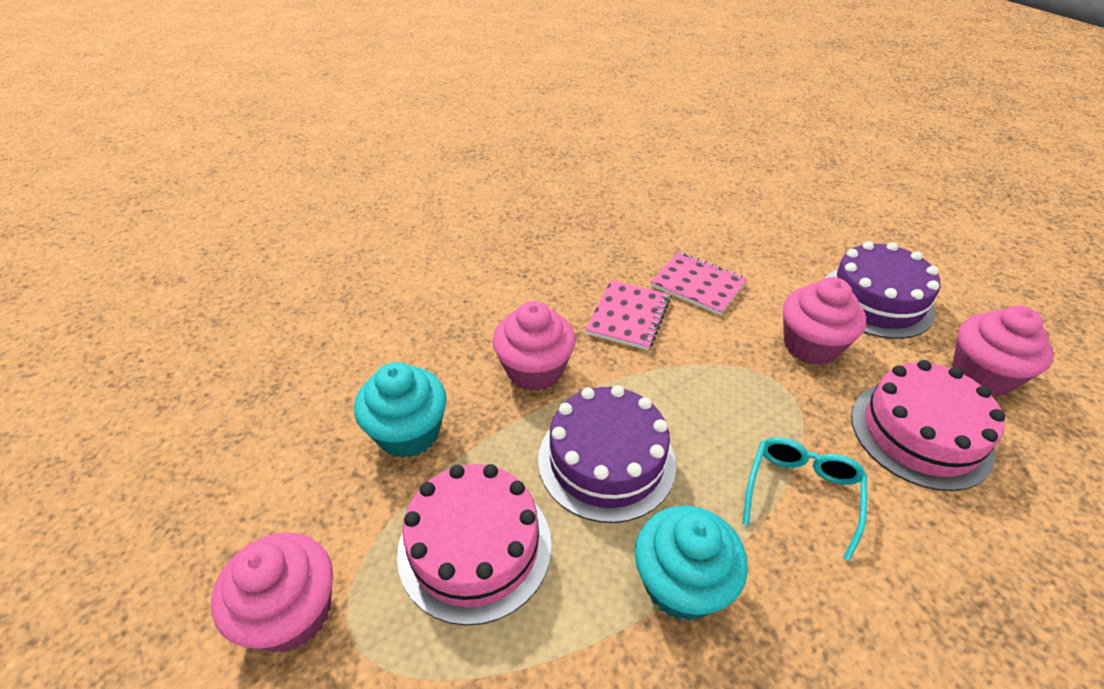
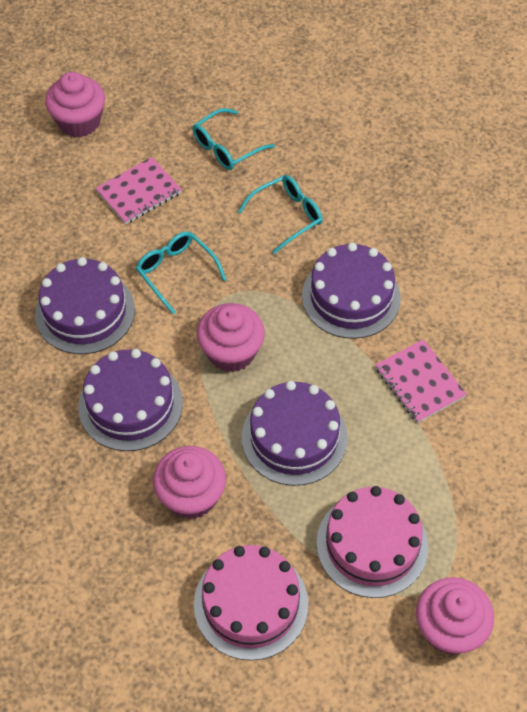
purple cake: [538,385,676,523] [825,241,940,339] = 2 -> [35,257,135,354] [78,349,183,451] [241,381,347,486] [302,242,401,339] = 4
turquoise cupcake: [354,362,447,458] [635,506,748,621] = 2 -> none = 0
turquoise glasses: [743,437,867,561] = 1 -> [136,231,226,314] [192,108,275,170] [238,175,323,254] = 3

